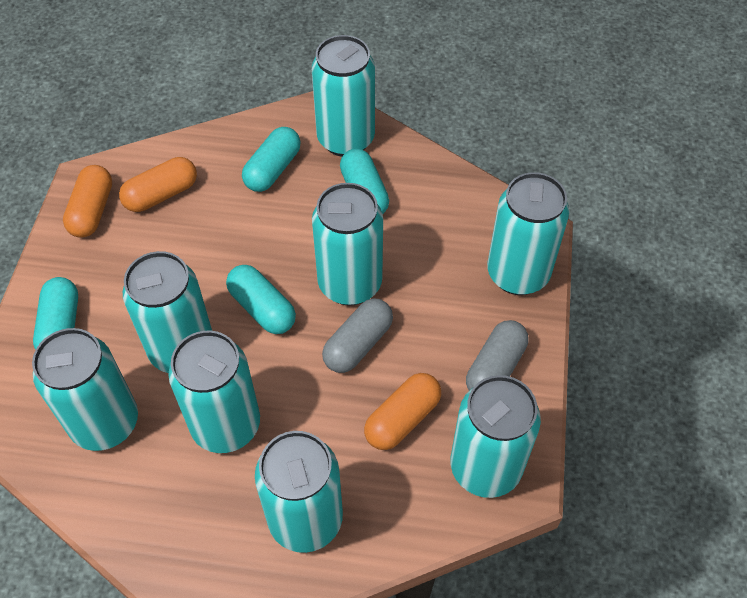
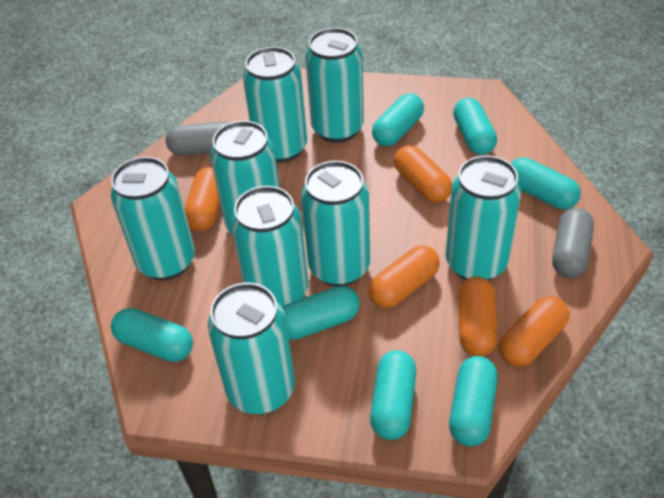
orange capsule: [63,165,112,238] [119,157,197,212] [364,373,441,450] = 3 -> [185,167,220,231] [368,245,440,308] [394,145,452,203] [459,277,498,356] [499,296,569,367] = 5
turquoise capsule: [33,277,78,350] [226,265,296,334] [242,127,301,192] [340,149,389,214] = 4 -> [111,308,193,362] [282,286,360,340] [370,350,416,440] [372,93,424,146] [449,356,498,446] [453,98,497,155] [511,157,581,210] = 7

